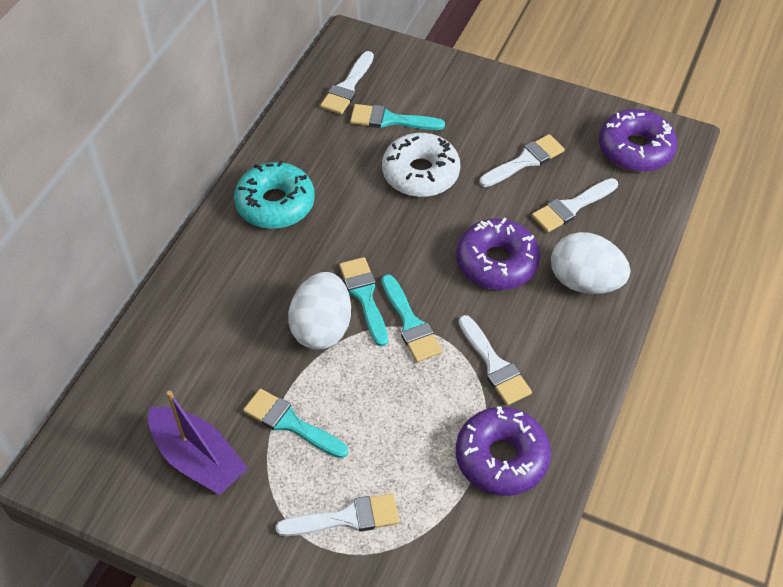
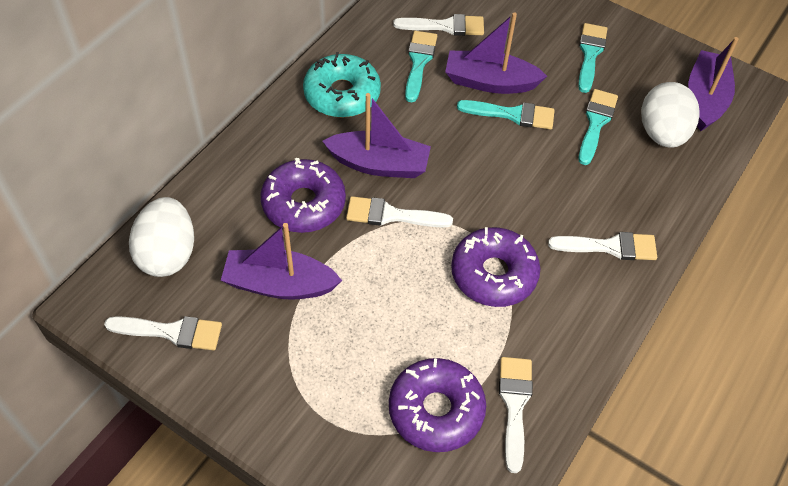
purple boat: [148,391,248,495] = 1 -> [221,223,342,300] [323,93,431,178] [445,13,547,94] [688,37,739,131] = 4
white donut: [382,133,460,197] = 1 -> none = 0

